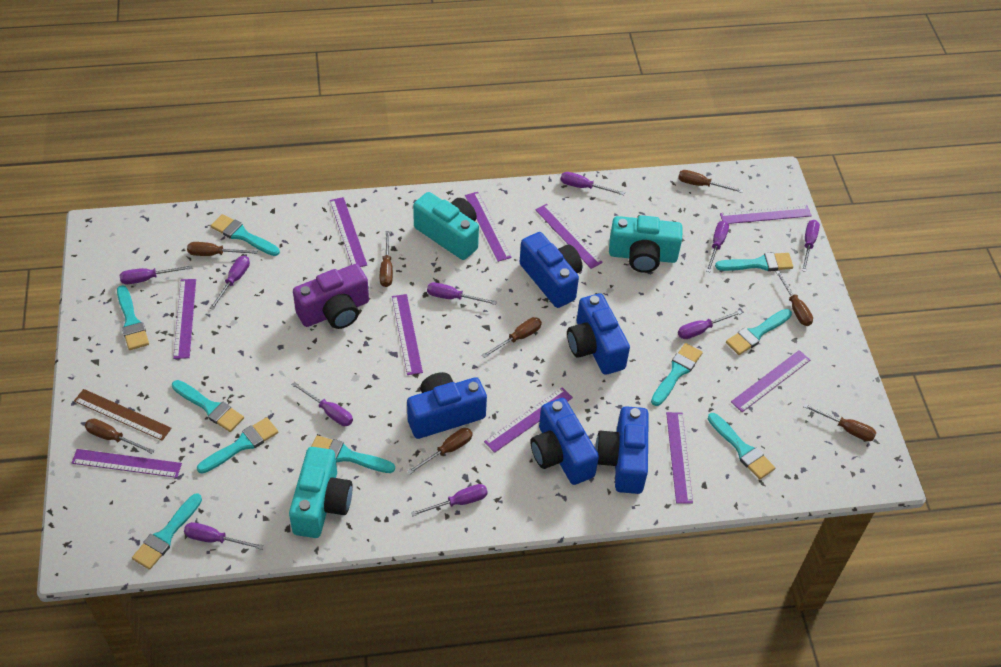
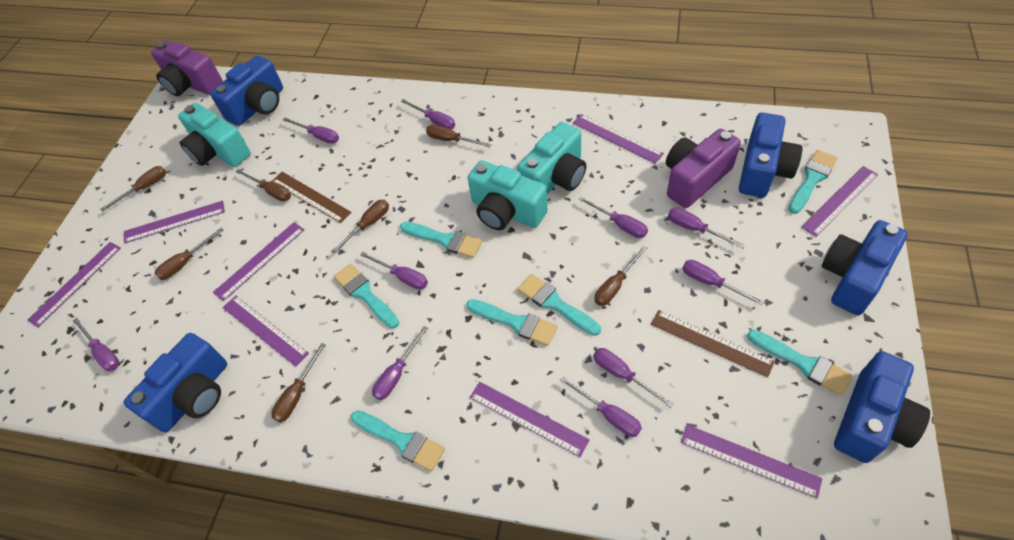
brown ruler: [74,389,172,441] = 1 -> [272,172,352,223] [651,310,775,377] = 2
brown screwdriver: [85,418,155,454] [187,242,258,256] [380,231,393,287] [408,428,472,474] [482,317,542,358] [678,170,743,193] [776,271,813,326] [803,404,876,441] = 8 -> [100,166,166,212] [154,228,223,280] [236,169,291,201] [271,343,326,422] [331,200,389,254] [426,124,492,147] [594,246,648,306] = 7
purple camera: [293,264,369,329] = 1 -> [151,40,223,96] [666,129,741,208] = 2
purple ruler: [72,449,182,478] [173,279,196,359] [330,197,367,267] [392,294,423,375] [465,192,511,262] [484,387,573,453] [535,204,603,269] [666,412,693,503] [720,205,812,224] [731,350,810,412] = 10 -> [27,242,121,327] [124,201,225,243] [213,222,304,301] [223,296,309,367] [470,382,590,457] [573,114,664,164] [681,424,822,499] [801,166,878,237] = 8
turquoise brush: [117,285,149,350] [132,493,202,570] [172,380,244,432] [197,417,278,474] [211,214,280,256] [311,435,395,473] [651,343,703,406] [708,413,775,479] [715,253,793,271] [726,309,792,355] = 10 -> [334,264,399,328] [351,410,445,472] [400,222,482,258] [466,299,557,346] [518,274,601,336] [747,330,853,396] [788,150,838,214] = 7

